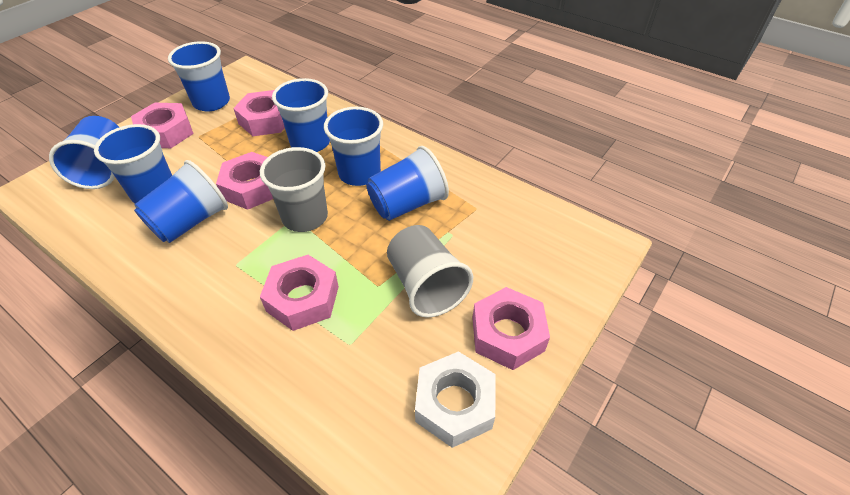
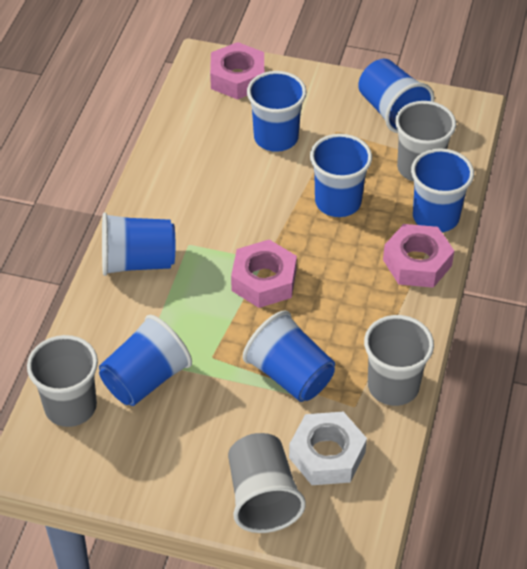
grey cup: [260,147,328,232] [387,225,473,317] = 2 -> [27,335,98,427] [228,433,306,533] [364,315,434,406] [395,101,456,182] = 4
pink nut: [131,103,194,148] [216,152,273,210] [233,90,285,136] [260,255,339,331] [472,287,550,370] = 5 -> [210,42,264,100] [231,240,297,308] [383,224,454,288] = 3

